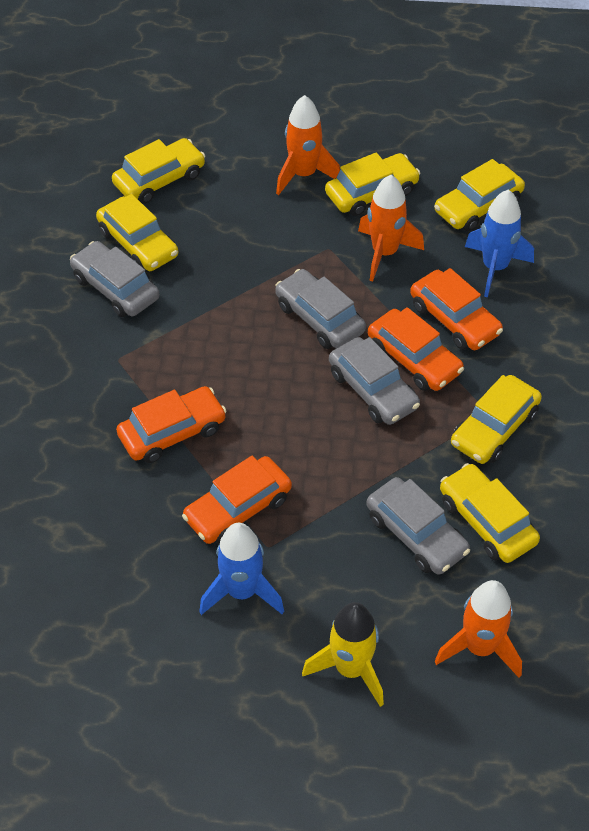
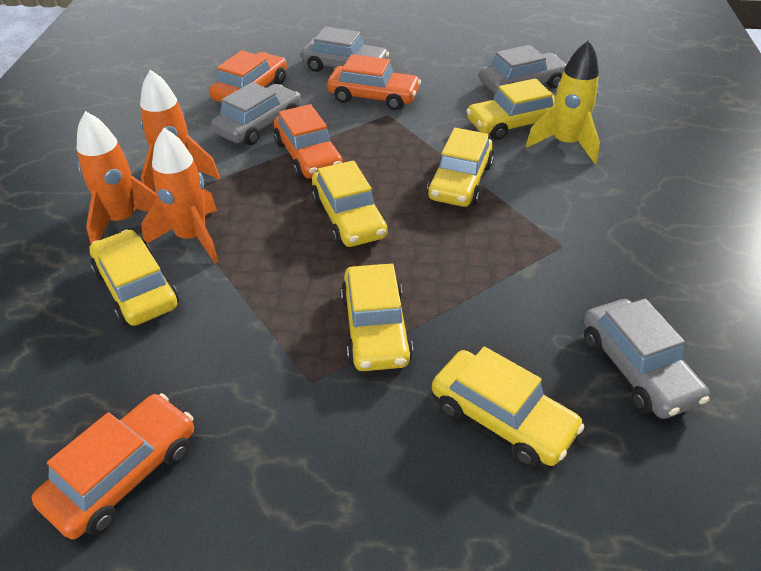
blue rocket: [199,523,284,615] [465,189,534,297] = 2 -> none = 0

